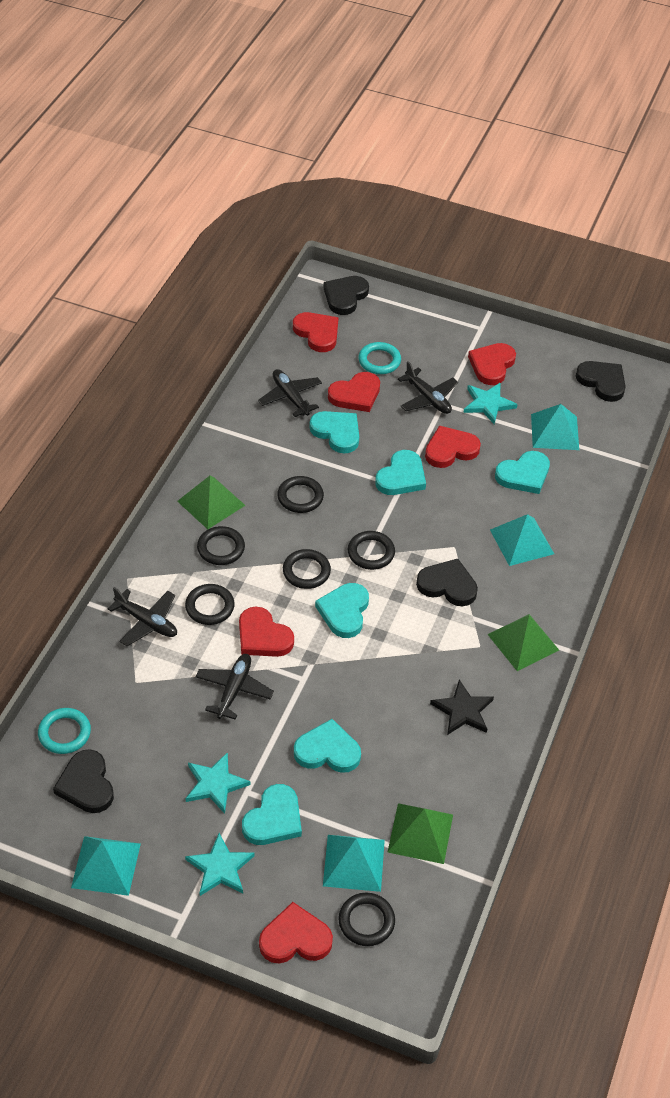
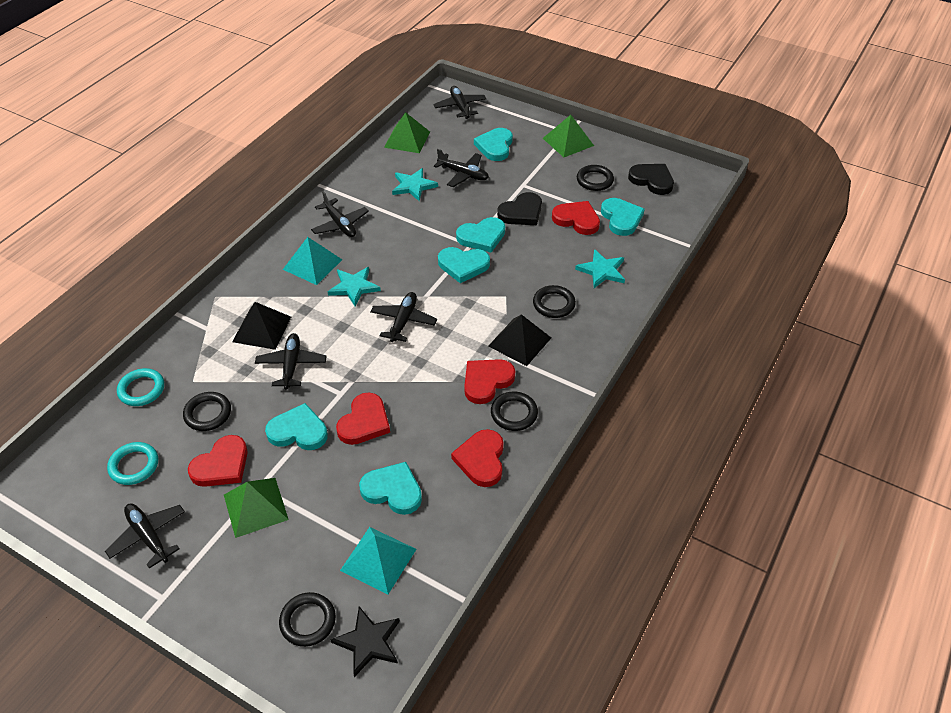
black heart: [53,749,114,813] [323,276,369,315] [416,559,478,606] [576,361,626,402] = 4 -> [497,192,542,225] [628,164,674,195] = 2
black plane: [107,587,177,646] [195,654,274,720] [258,369,322,417] [398,361,458,414] = 4 -> [105,503,185,569] [255,333,327,390] [311,191,369,237] [370,292,437,342] [433,86,486,119] [434,149,489,187] = 6
black pyramid: none = 0 -> [232,302,291,350] [489,314,551,366] = 2
black ring: [185,584,234,625] [197,526,245,565] [277,476,324,513] [283,549,331,589] [338,893,395,946] [348,531,395,570] = 6 -> [183,392,231,431] [279,592,336,647] [491,392,538,431] [533,285,576,318] [577,165,614,191] = 5
red heart: [239,607,294,657] [259,902,333,963] [293,312,339,352] [328,372,380,412] [425,425,481,468] [468,343,516,385] = 6 -> [188,435,248,487] [336,393,390,445] [451,429,504,487] [464,359,515,404] [552,201,600,235] = 5
turquoise pyramid: [71,836,141,896] [323,835,385,892] [490,514,554,566] [531,404,579,450] = 4 -> [283,237,342,285] [340,527,416,594] = 2

